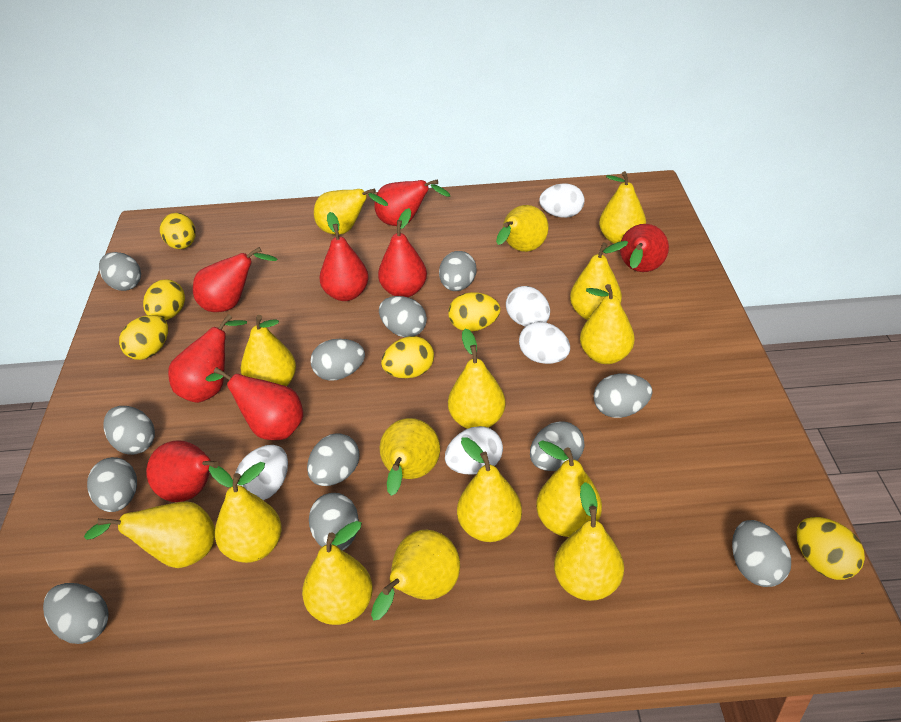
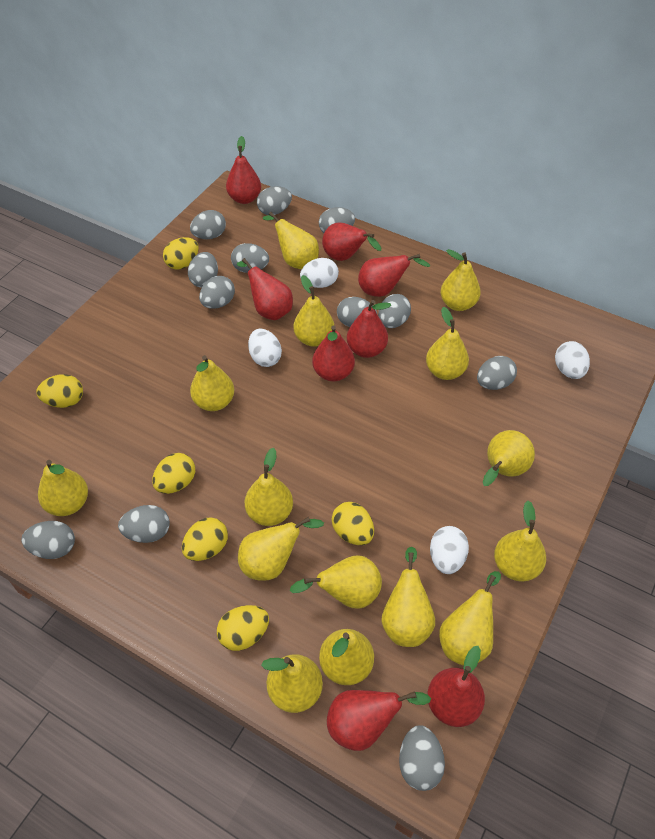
white egg: [235,445,288,500] [445,426,503,474] [506,286,550,327] [519,322,570,364] [539,183,584,218] = 5 -> [248,329,282,367] [300,258,339,288] [430,526,469,574] [555,341,590,379] = 4

